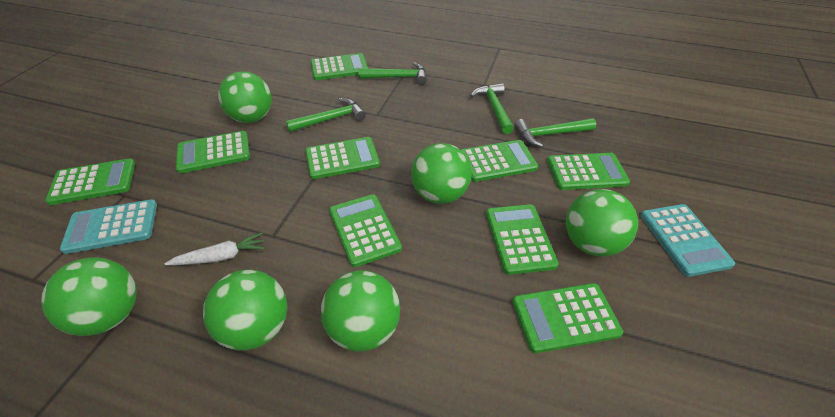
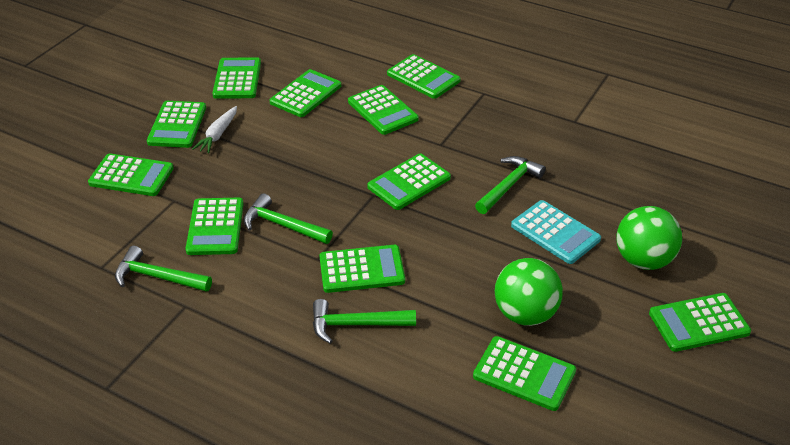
green ball: [41,257,137,336] [203,270,287,350] [218,71,272,123] [321,270,400,351] [411,143,472,204] [566,189,638,256] = 6 -> [495,258,563,326] [616,206,682,270] = 2
green calculator: [45,159,135,205] [176,131,250,173] [305,137,380,179] [311,53,368,80] [329,194,402,267] [461,140,538,182] [486,204,559,275] [512,283,623,353] [547,153,630,190] = 9 -> [88,153,174,196] [147,101,206,148] [185,198,244,255] [212,57,261,99] [270,69,341,117] [319,245,405,293] [348,85,419,135] [367,153,451,210] [387,54,461,99] [473,336,576,411] [649,293,751,352] = 11
turquoise calculator: [60,200,157,254] [640,204,735,277] = 2 -> [511,200,601,264] = 1

